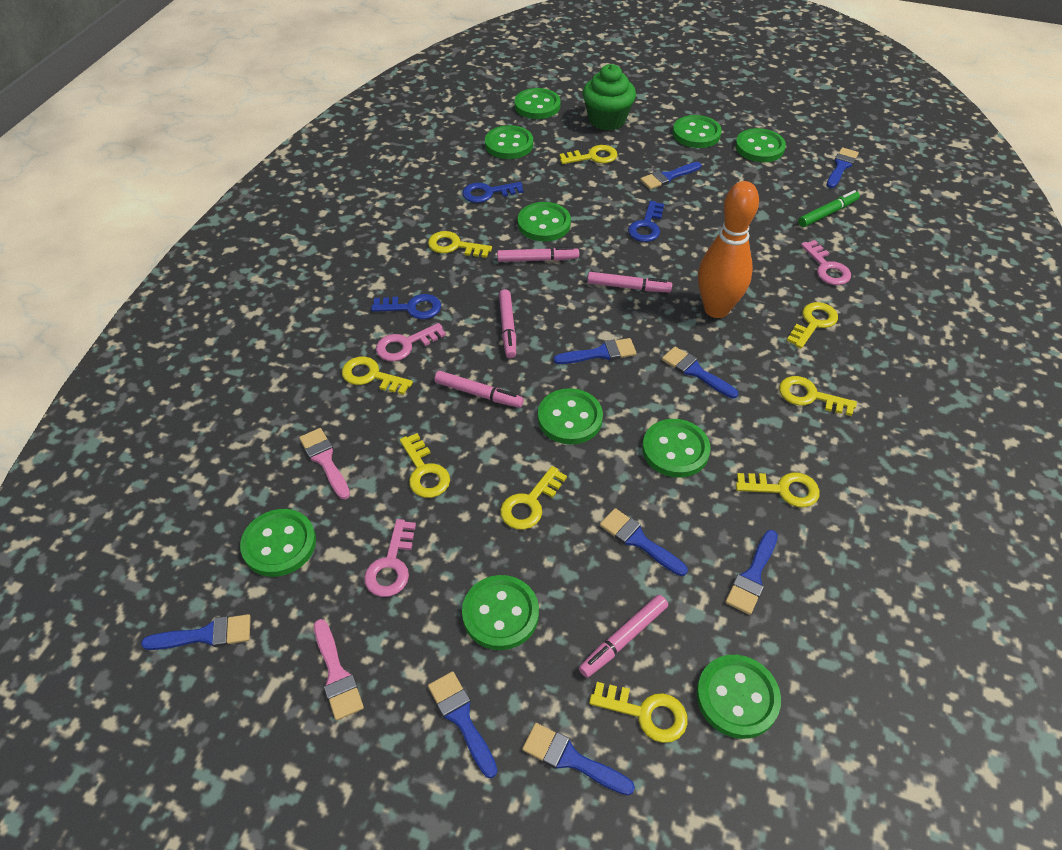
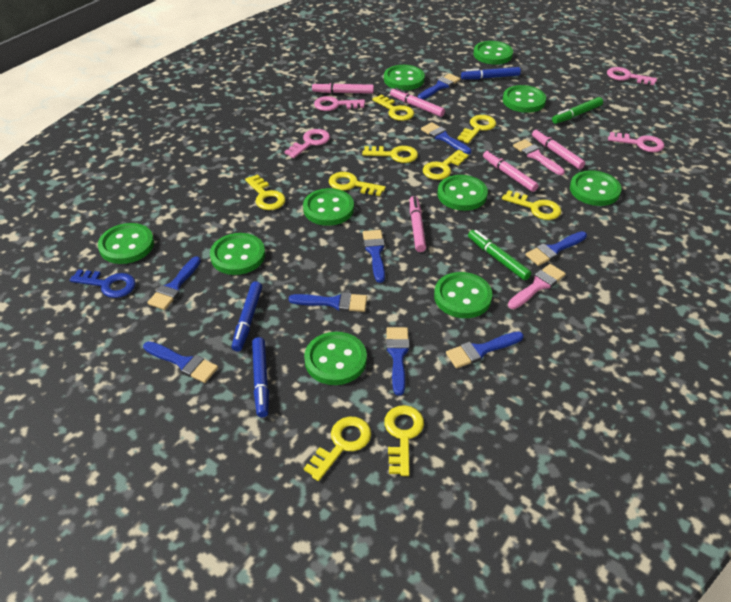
blue key: [371,294,441,319] [462,182,523,203] [628,201,664,242] = 3 -> [70,269,136,298] = 1
blue marker: none = 0 -> [232,281,262,352] [252,337,269,417] [461,67,521,79] = 3
green cupcake: [583,64,636,131] = 1 -> none = 0
green marker: [798,190,860,227] = 1 -> [468,230,532,280] [552,97,603,124] = 2
orange bowling pin: [698,181,759,318] = 1 -> none = 0
pink key: [364,519,416,597] [376,323,446,361] [801,240,851,285] = 3 -> [284,129,330,158] [314,96,365,111] [607,67,657,85] [608,132,665,152] = 4

